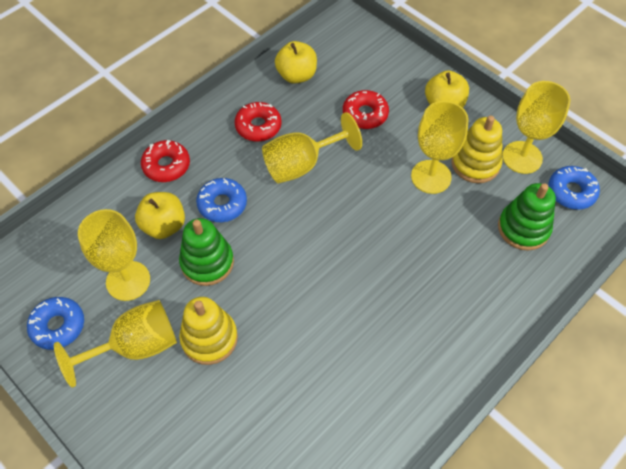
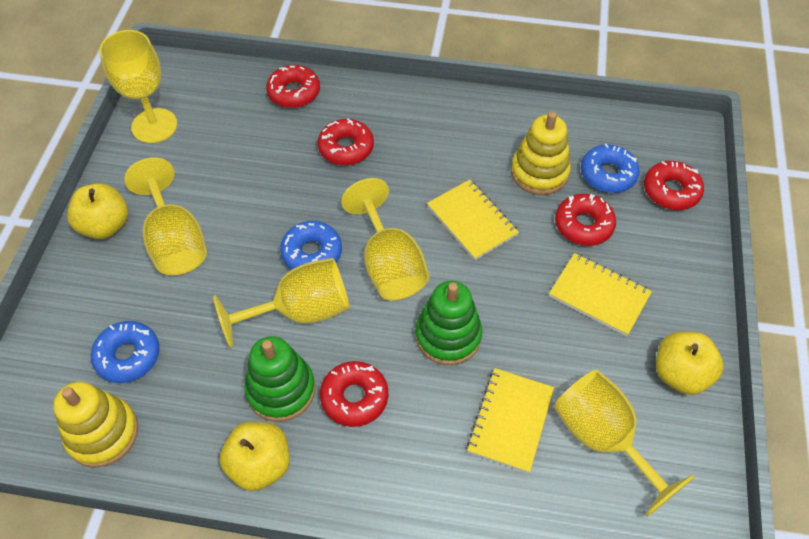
red donut: [141,140,190,182] [235,102,281,141] [343,90,389,129] = 3 -> [266,65,320,108] [317,118,374,165] [320,361,388,427] [555,194,616,246] [644,161,704,210] = 5
yellow notebook: none = 0 -> [427,180,519,260] [467,368,554,473] [549,253,652,336] = 3

